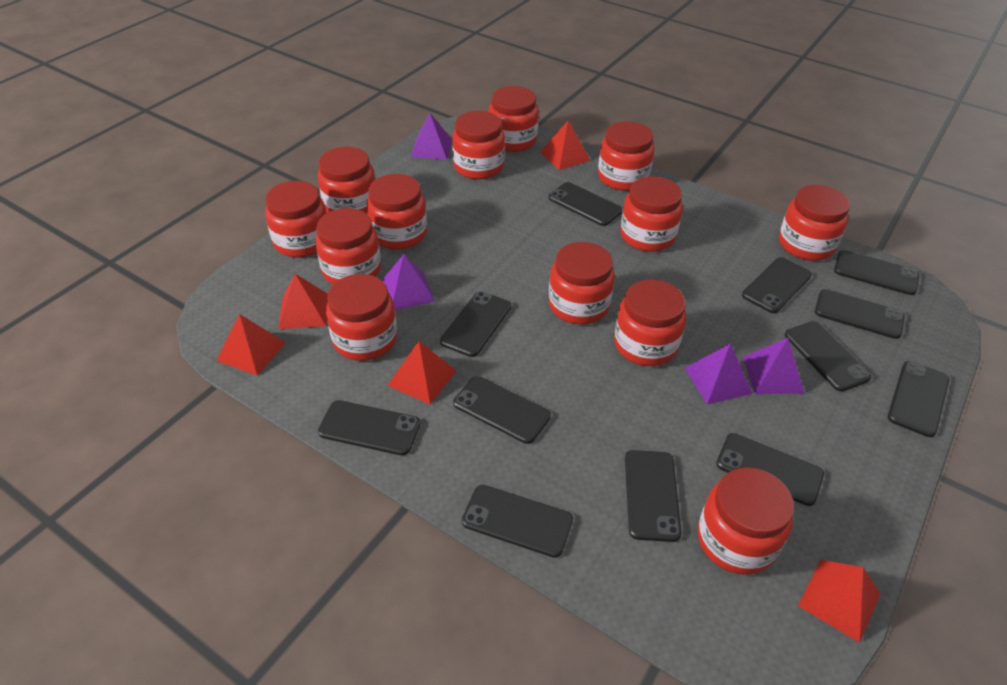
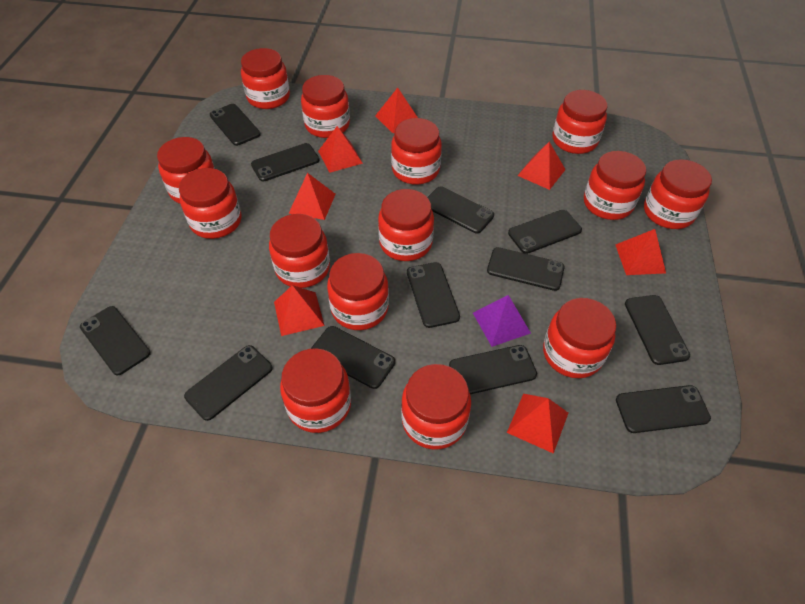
purple pyramid: [382,254,435,310] [411,113,452,160] [685,343,753,405] [743,338,804,394] = 4 -> [473,295,531,347] = 1
red jar: [265,181,327,258] [315,208,381,284] [318,147,375,214] [326,274,397,361] [367,174,427,250] [452,111,505,179] [489,86,539,152] [549,242,615,324] [598,121,654,191] [614,279,686,366] [620,176,683,252] [698,467,794,575] [779,185,850,261] = 13 -> [157,137,215,204] [179,168,241,239] [241,48,290,109] [269,214,330,288] [280,348,351,433] [301,75,350,138] [327,253,389,330] [378,189,434,261] [391,118,442,185] [401,364,471,450] [543,298,616,378] [553,90,607,154] [584,151,646,220] [644,159,712,229] = 14
red pyramid: [216,314,286,376] [278,274,328,329] [387,341,456,404] [540,121,591,170] [798,560,880,643] = 5 -> [274,285,324,336] [288,173,336,220] [318,126,363,173] [375,88,418,133] [507,394,568,454] [517,142,566,190] [615,229,666,275] = 7

